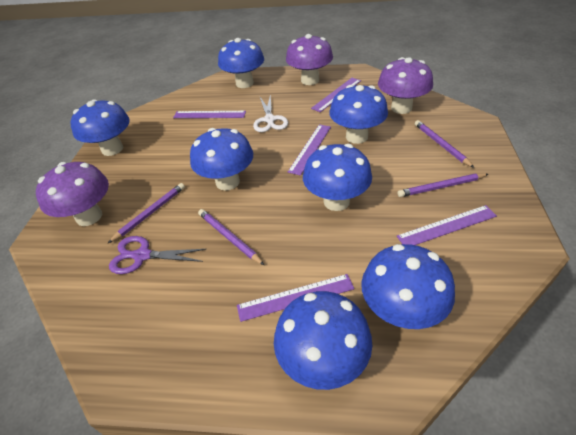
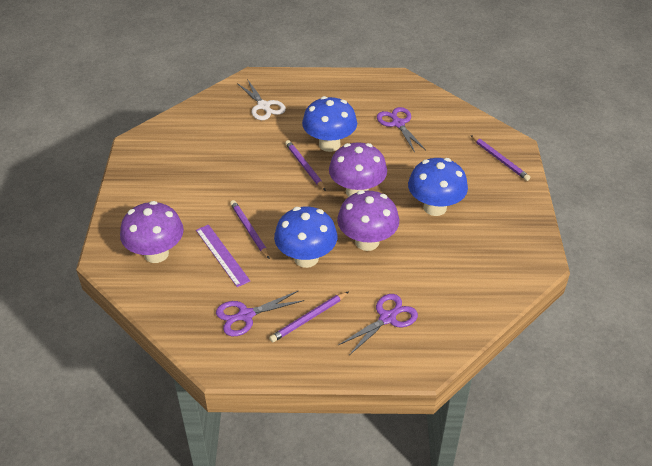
blue mushroom: [70,100,130,156] [190,128,253,191] [218,38,264,88] [274,291,372,390] [303,144,372,211] [329,85,388,144] [361,244,455,329] = 7 -> [274,206,337,268] [302,96,357,152] [408,158,468,216] = 3
purple ruler: [173,111,246,118] [237,274,354,322] [288,124,331,176] [311,78,361,112] [397,205,497,245] = 5 -> [196,225,250,287] = 1
purple scissors: [109,236,206,274] = 1 -> [216,290,304,336] [339,294,418,354] [377,107,426,153] = 3

